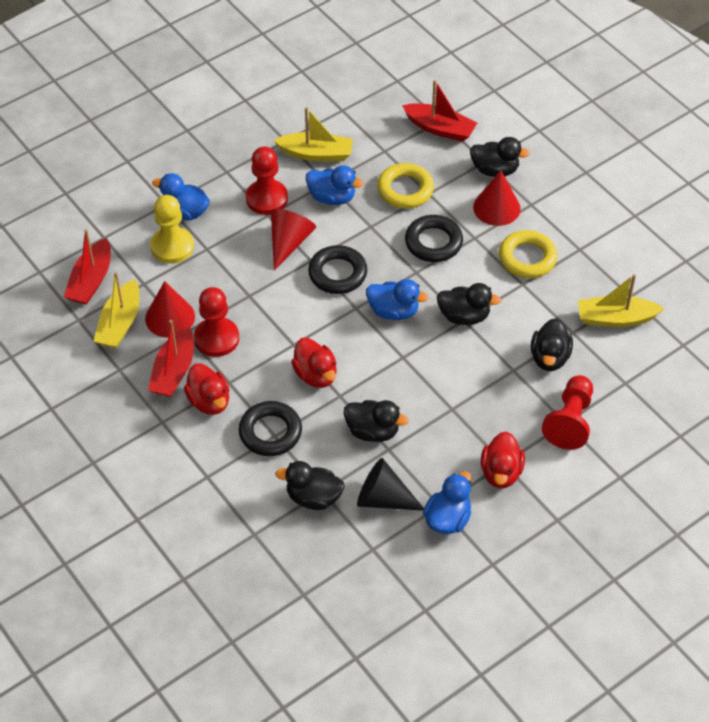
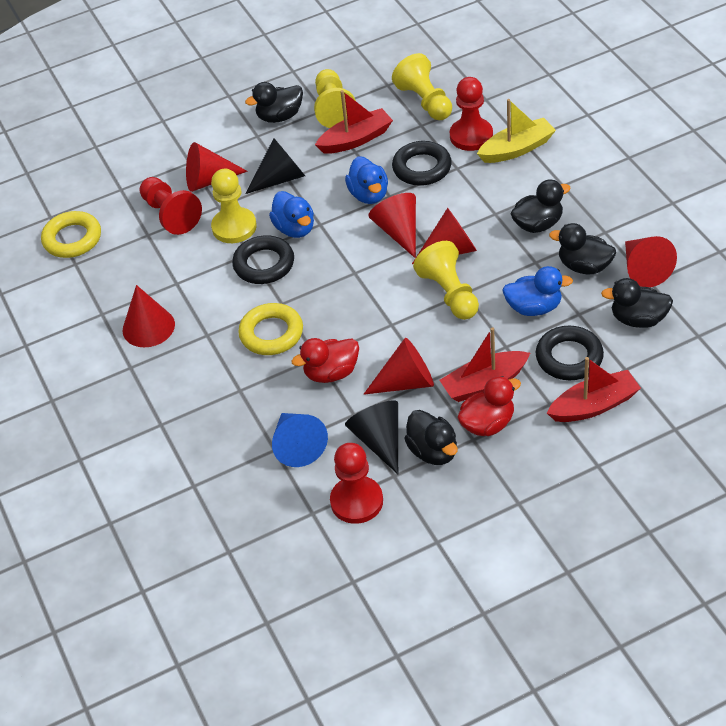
black cone: [357,458,424,511] = 1 -> [246,138,305,194] [345,400,398,474] = 2
blue cone: none = 0 -> [272,413,328,467] = 1
blue duck: [152,173,210,220] [306,165,364,205] [366,279,429,320] [423,471,471,534] = 4 -> [269,191,314,238] [345,156,388,204] [502,266,573,316] = 3
red cone: [145,281,195,338] [271,209,316,271] [473,170,521,226] = 3 -> [123,285,175,347] [186,142,248,192] [364,338,434,395] [368,193,416,258] [412,208,477,264] [625,236,677,287] = 6
red duck: [184,363,229,415] [291,338,337,388] [481,431,525,488] = 3 -> [292,338,359,383] [458,376,521,436] = 2
yellow boat: [93,272,140,348] [274,107,353,161] [578,274,664,327] = 3 -> [477,99,556,163] = 1
yellow pawn: [150,195,194,264] = 1 -> [211,169,257,243] [314,69,356,128] [392,53,452,120] [413,241,479,320] = 4

